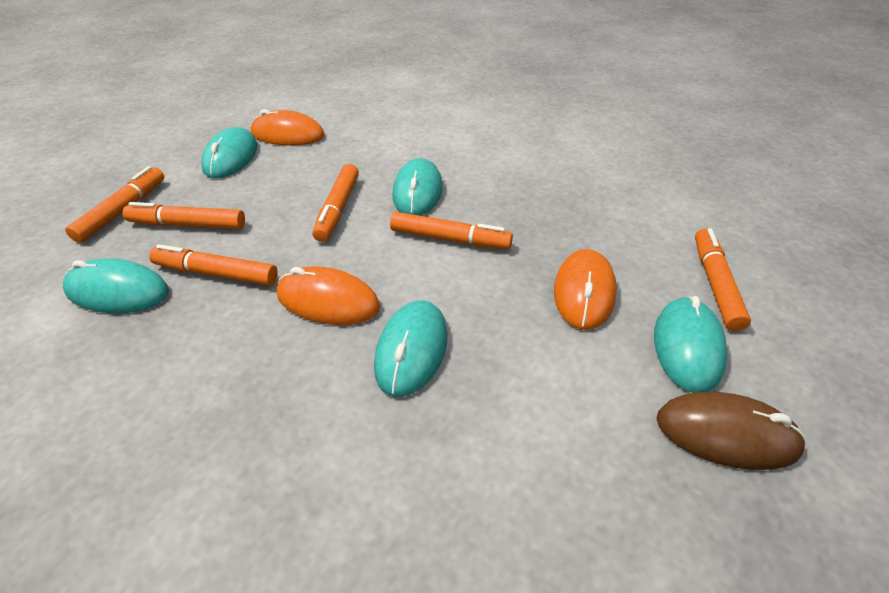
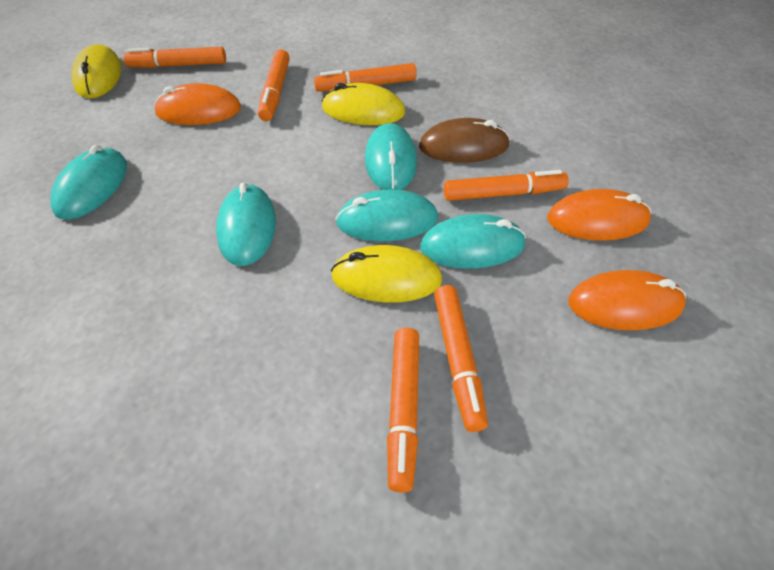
yellow mouse: none = 0 -> [71,44,122,98] [322,83,405,125] [331,245,443,303] = 3

